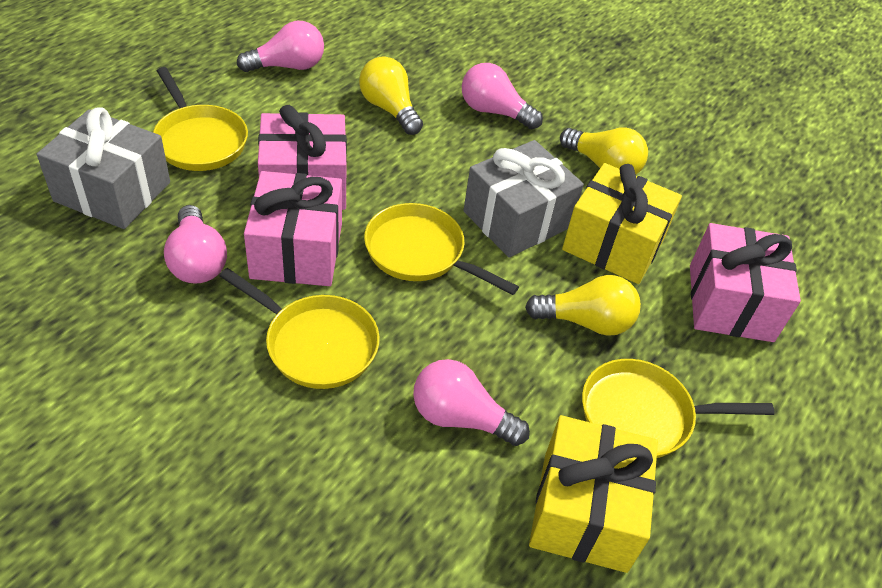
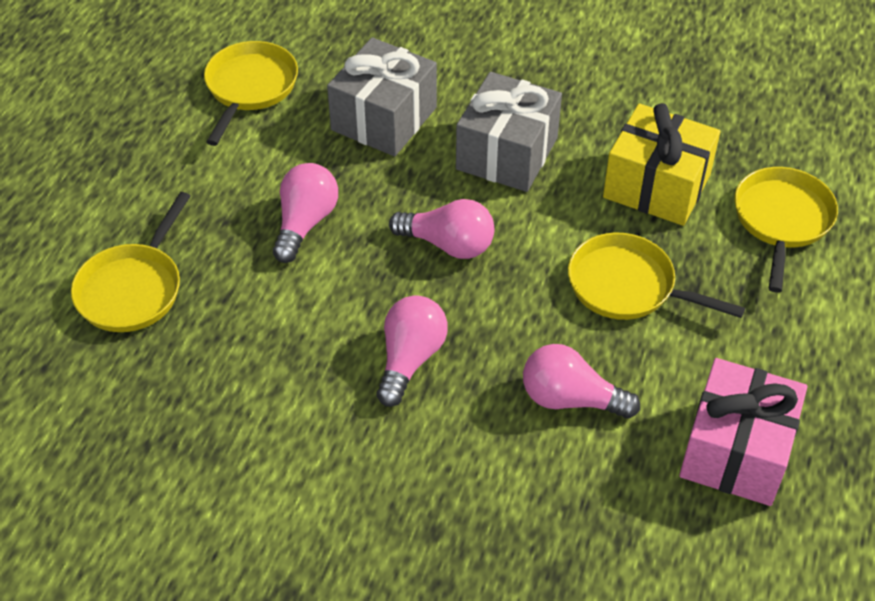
pink gift: [244,171,342,286] [258,105,347,210] [690,223,801,342] = 3 -> [679,358,807,506] = 1
yellow gift: [529,415,658,573] [562,163,682,284] = 2 -> [603,103,720,226] = 1
yellow light bulb: [359,57,423,135] [525,275,641,336] [560,128,648,174] = 3 -> none = 0

